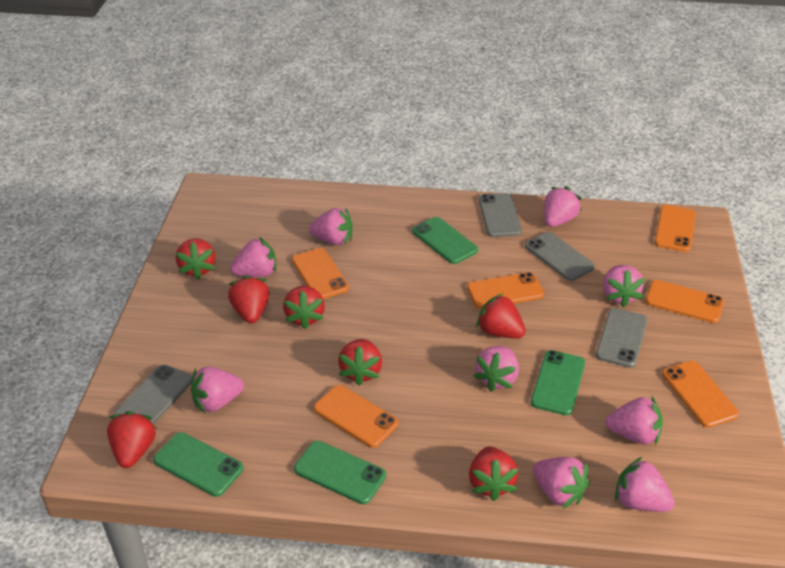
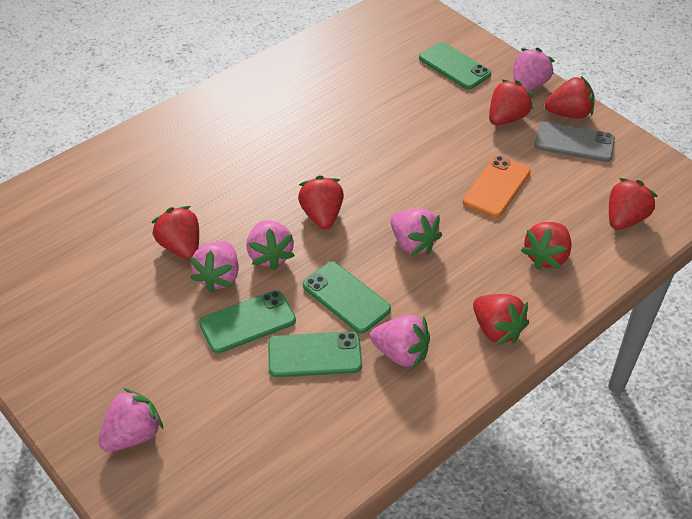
grey phone: [114,364,192,424] [479,193,522,237] [525,232,595,281] [596,308,648,368] = 4 -> [534,122,615,162] = 1
orange phone: [292,248,349,299] [313,385,398,448] [467,272,544,309] [645,280,724,323] [654,205,696,252] [662,361,739,428] = 6 -> [463,156,531,218] = 1
pink strawberry: [191,367,244,413] [230,237,277,277] [309,208,353,246] [474,346,519,392] [533,457,590,509] [544,186,582,227] [603,265,645,308] [605,397,663,445] [615,457,675,512] = 9 -> [98,388,163,452] [190,241,239,293] [246,220,295,270] [370,315,430,369] [391,209,442,256] [513,48,555,91] = 6

